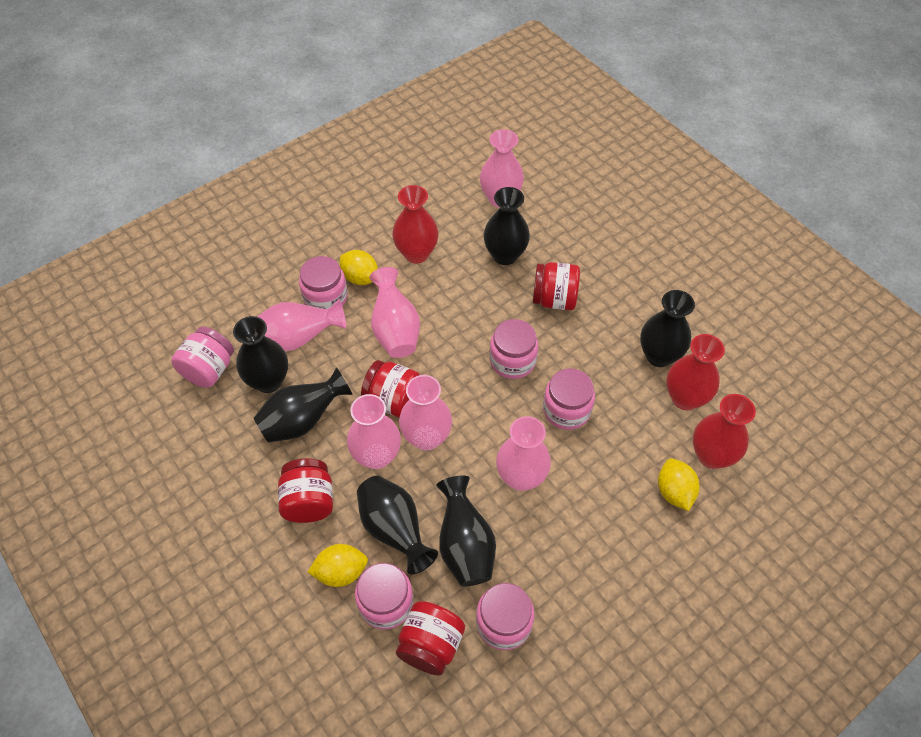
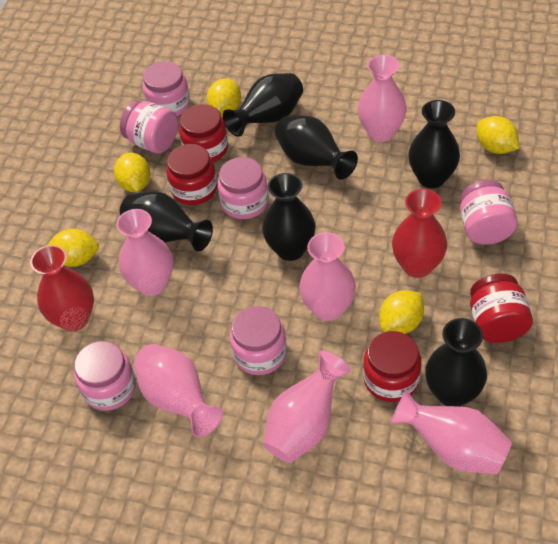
red vase: [392,185,438,263] [666,334,725,411] [693,394,756,469] = 3 -> [30,245,94,332] [392,189,447,278] = 2
yellow lemon: [308,544,368,587] [340,250,378,285] [658,458,699,511] = 3 -> [48,229,99,267] [114,153,150,192] [206,78,241,116] [379,290,424,334] [477,116,519,154] = 5

